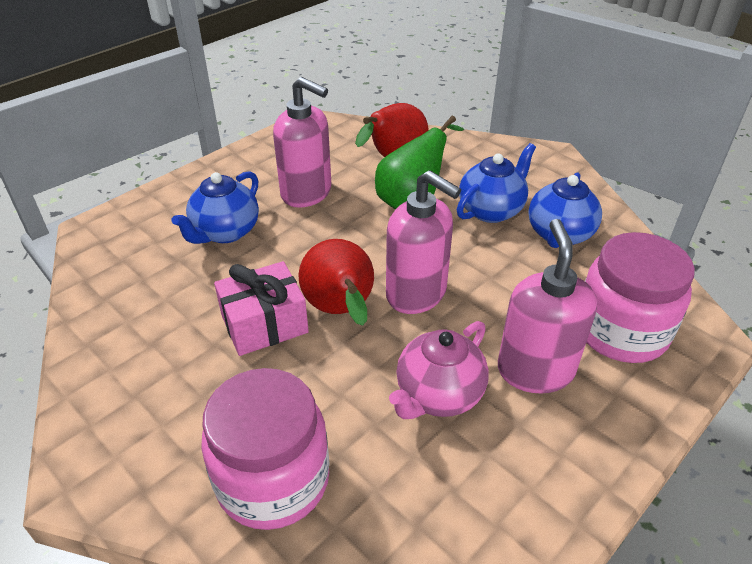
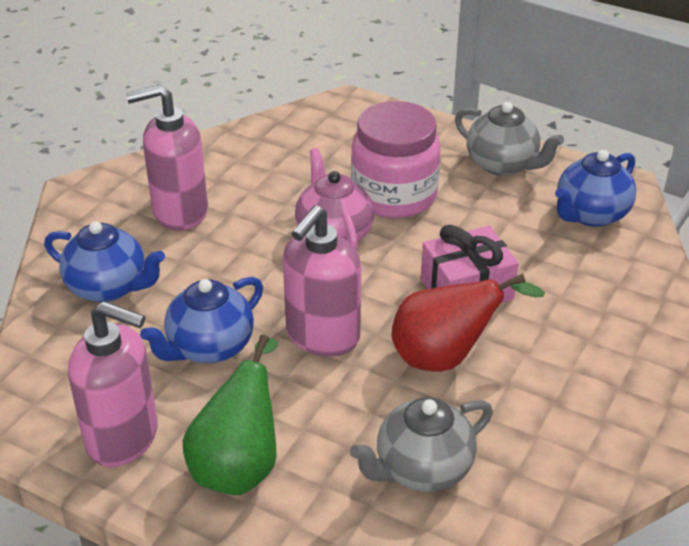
grey teapot: none = 0 -> [350,397,493,492] [455,102,564,176] = 2
pink jar: [201,368,330,530] [585,232,695,363] = 2 -> [351,101,441,218] = 1
red pear: [299,239,374,326] [355,103,429,157] = 2 -> [392,274,545,371] = 1

